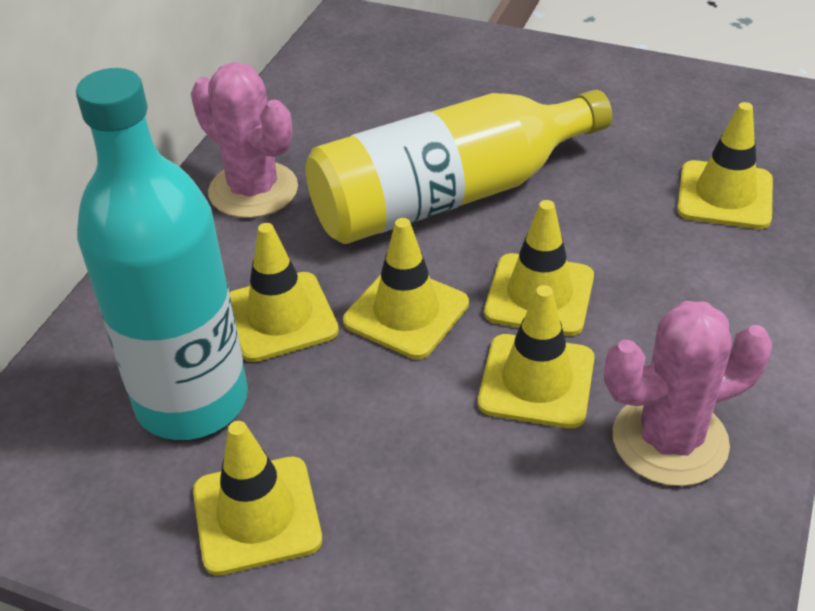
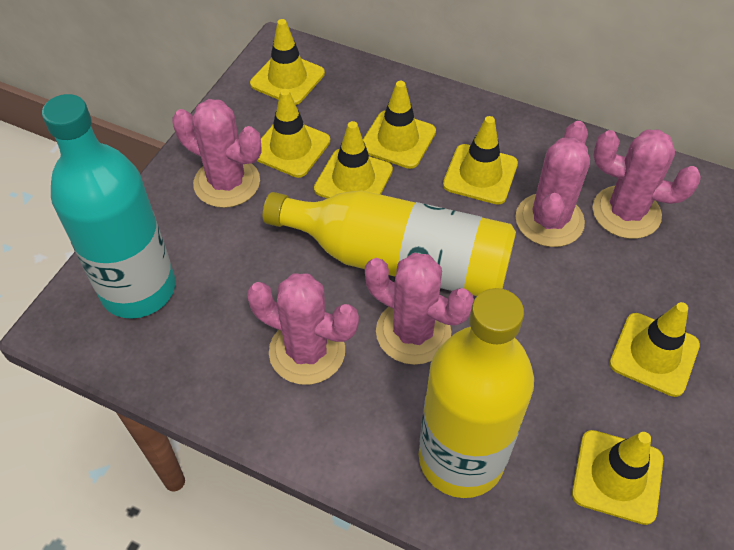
pink cactus: [191,62,298,218] [604,301,773,486] = 2 -> [172,99,262,208] [247,273,359,385] [365,253,474,365] [516,121,590,247] [593,130,701,239] = 5
yellow bottle: [306,90,612,244] = 1 -> [263,190,516,296] [419,288,534,498] = 2
yellow traffic cone: [193,421,322,575] [230,223,339,362] [343,218,469,359] [478,285,595,428] [484,200,594,336] [677,102,773,229] = 6 -> [250,19,325,105] [257,89,330,178] [314,121,393,199] [363,81,436,169] [443,116,518,205] [572,430,663,525] [609,302,700,397] = 7

